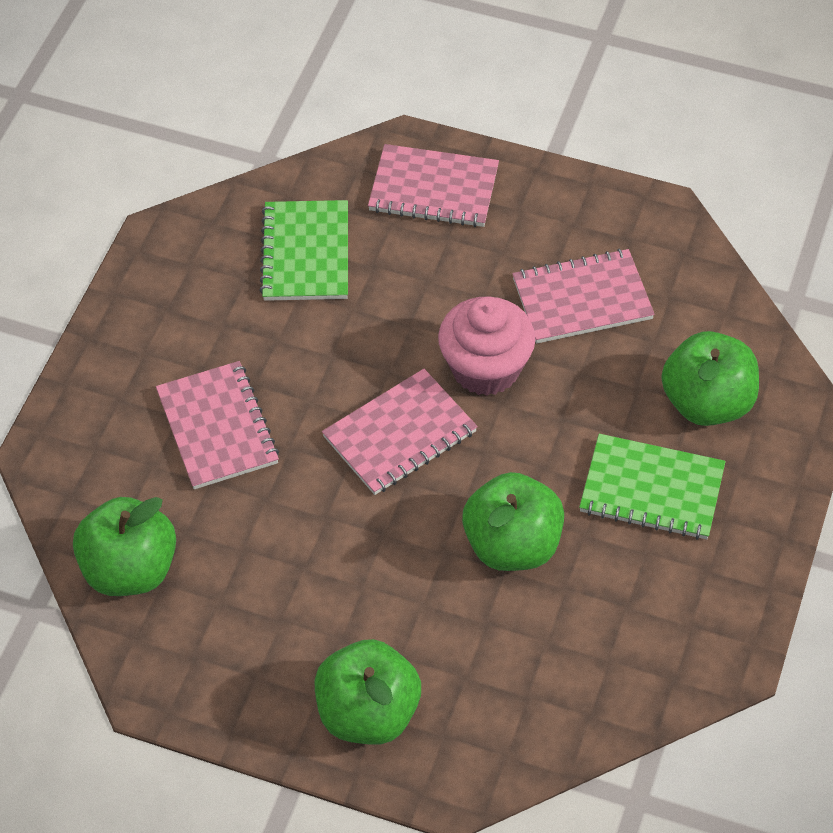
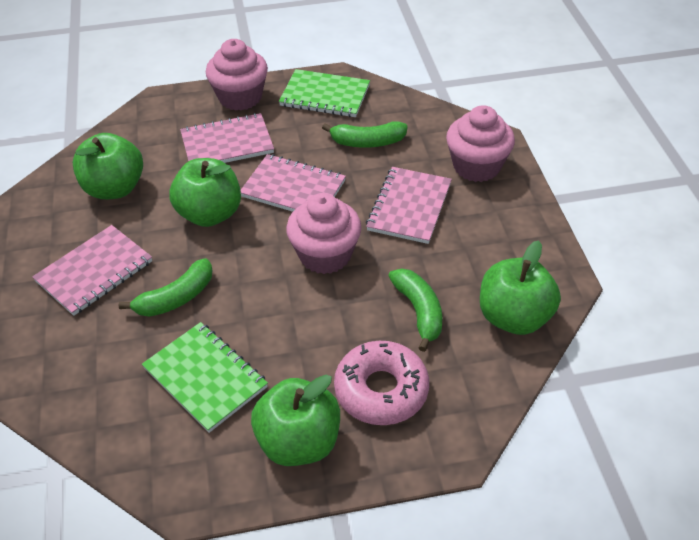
green banana: none = 0 -> [119,258,213,317] [322,121,408,148] [388,268,442,352] = 3
pink cupcake: [438,296,535,396] = 1 -> [206,39,268,111] [286,193,361,274] [446,105,515,182] = 3
pink donut: none = 0 -> [334,341,429,425] = 1

